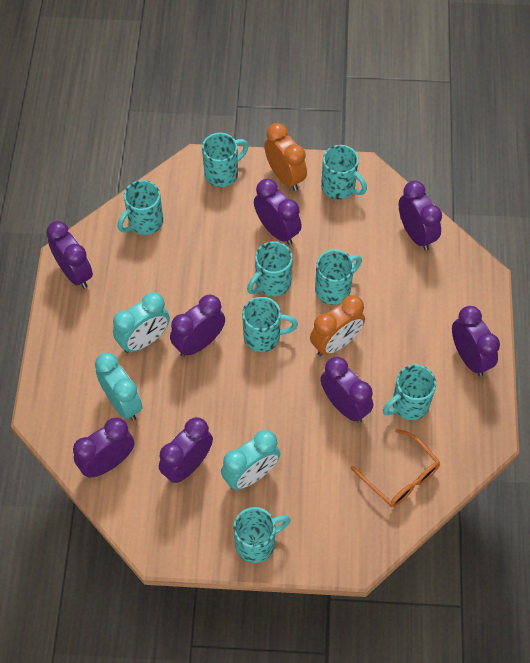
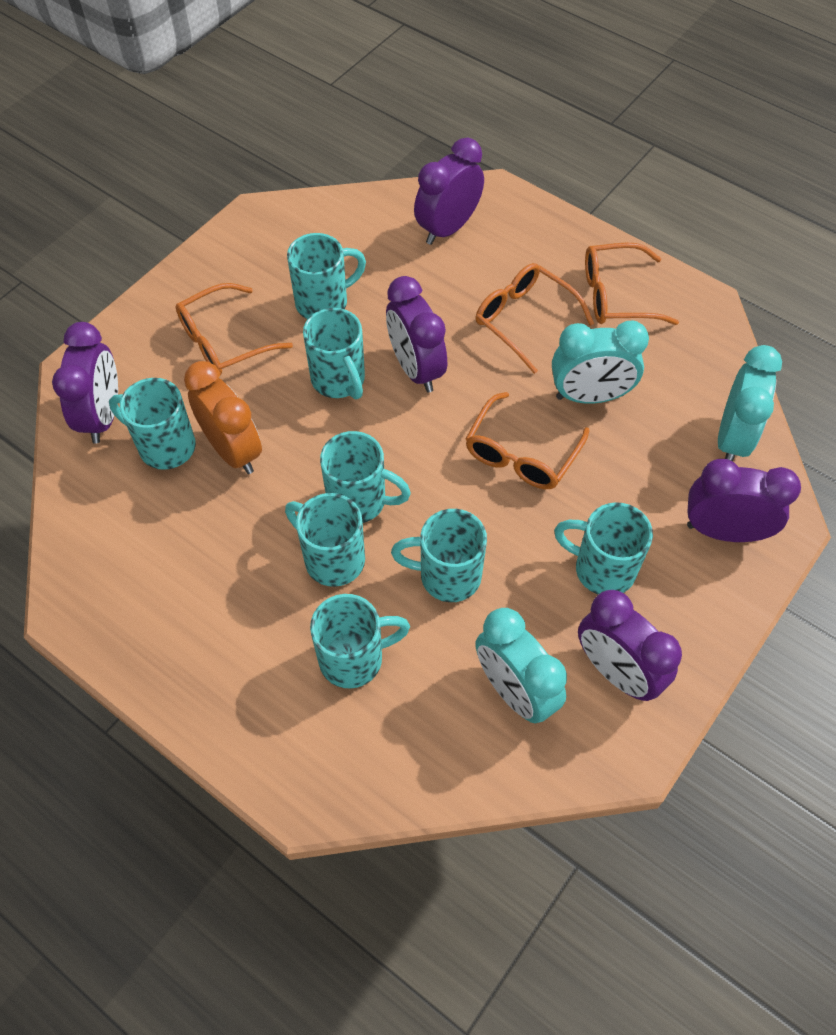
orange clock: [264,123,307,191] [310,295,365,356] = 2 -> [184,361,262,474] = 1
orange glasses: [351,429,440,507] = 1 -> [175,283,293,375] [466,392,589,489] [476,263,594,374] [585,243,679,325] = 4
purple clock: [46,221,93,289] [73,418,134,478] [159,417,213,483] [170,295,225,357] [254,179,302,245] [320,357,373,423] [399,181,442,250] [452,306,500,376] = 8 -> [52,322,118,444] [386,276,447,393] [414,138,484,245] [578,590,682,701] [687,459,801,542] = 5

